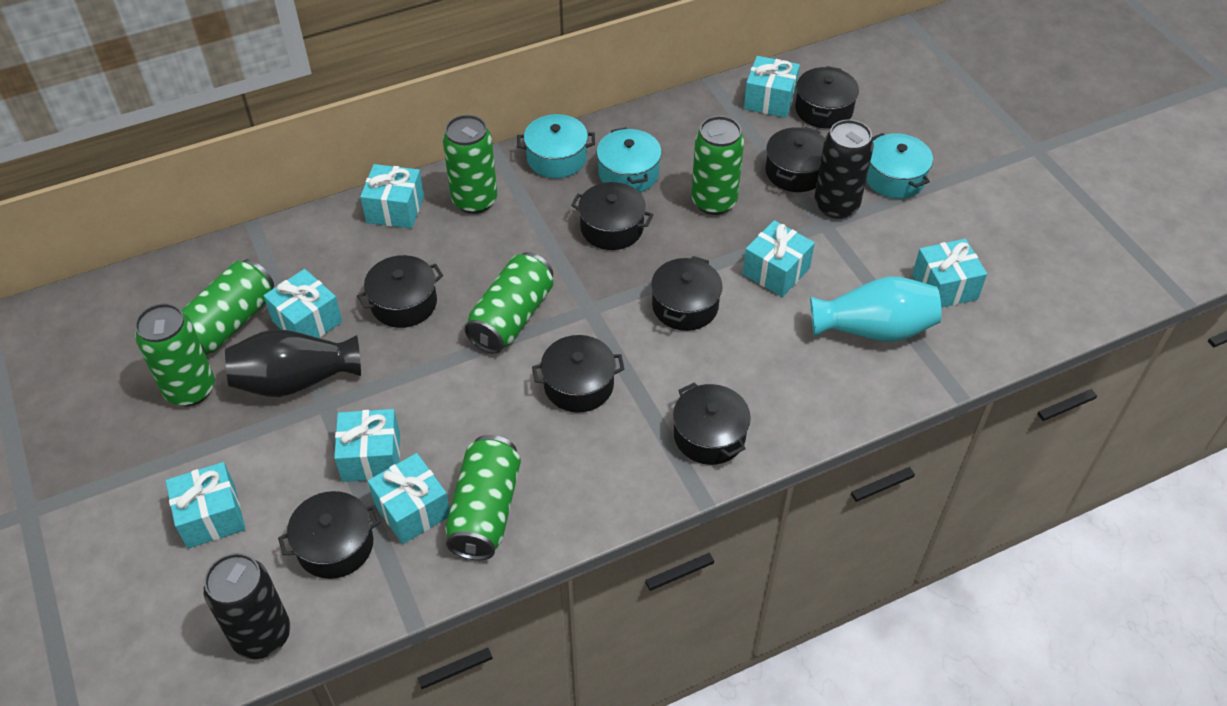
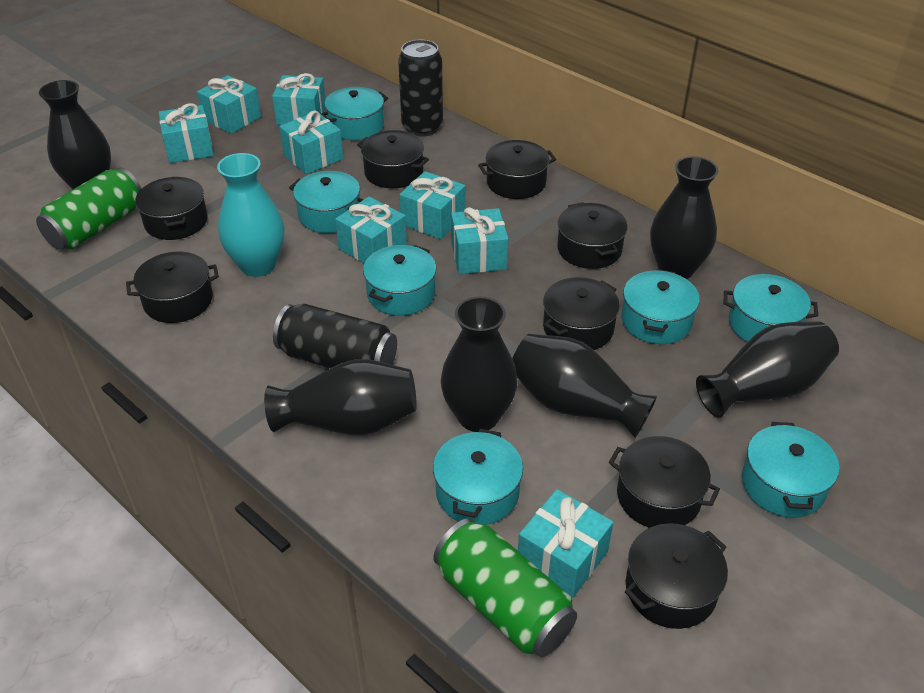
black vase: [225,329,361,397] = 1 -> [39,80,111,189] [264,359,417,435] [441,296,518,432] [512,334,657,438] [650,156,718,279] [696,321,839,418] = 6
green can: [135,303,215,406] [181,259,274,355] [443,115,497,214] [445,435,521,560] [465,252,553,354] [691,116,744,215] = 6 -> [36,167,142,250] [433,518,577,657] = 2
turquoise pot: [517,114,595,178] [596,128,662,192] [866,133,933,199] = 3 -> [289,171,364,233] [321,87,388,140] [363,245,436,316] [433,429,523,525] [621,269,700,344] [724,274,818,342] [742,422,839,518] = 7

